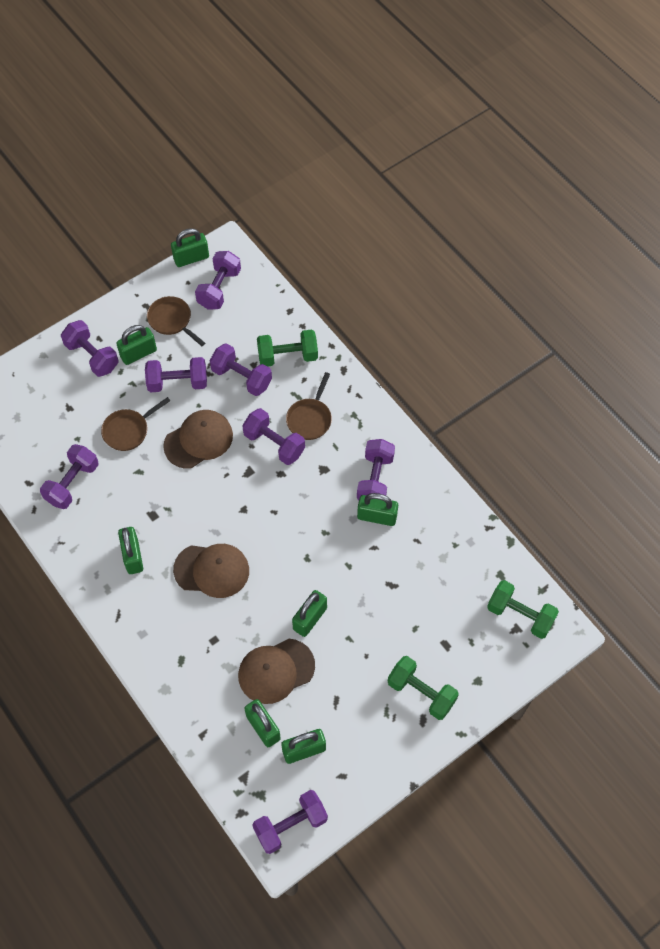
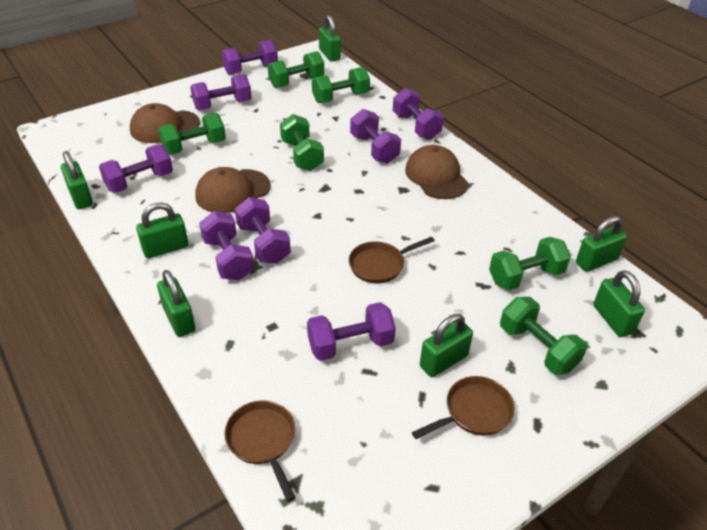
green dumbbell: [257,330,318,367] [388,656,459,720] [487,580,559,639] = 3 -> [158,113,226,155] [268,51,324,88] [280,114,324,171] [312,67,370,103] [489,237,571,290] [500,297,587,375] = 6

